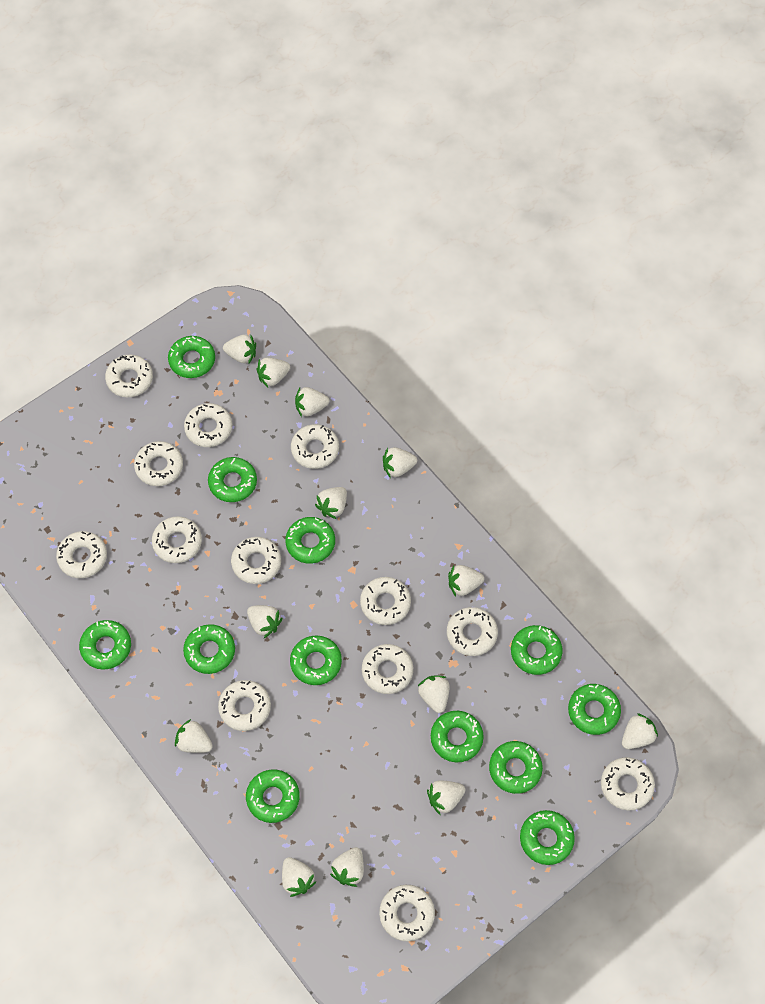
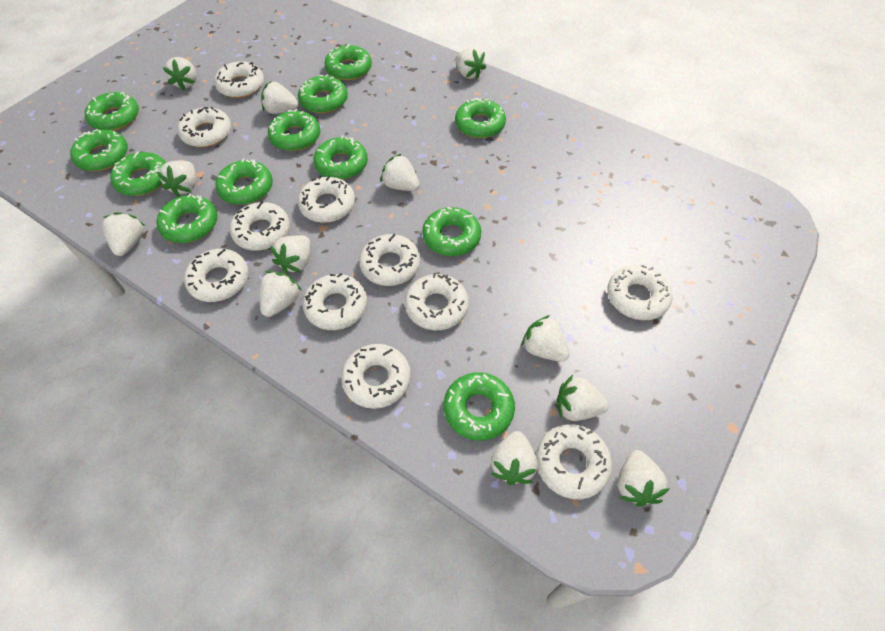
white donut: [56,531,107,578] [105,354,153,397] [134,441,183,486] [152,516,202,563] [184,403,232,447] [218,680,271,731] [231,537,281,584] [291,424,339,469] [360,577,411,625] [362,644,413,694] [379,885,435,941] [447,607,498,656] [601,757,655,810] = 13 -> [178,107,231,147] [184,249,249,302] [214,61,264,98] [230,201,290,251] [298,176,355,223] [303,273,367,330] [341,344,411,409] [359,234,420,286] [405,273,469,330] [536,424,612,499] [607,265,673,320] = 11
white strawberry: [175,719,213,753] [223,334,256,363] [247,605,282,638] [256,357,290,387] [282,857,316,897] [295,387,329,417] [315,487,347,519] [330,847,364,887] [383,447,417,478] [418,676,450,713] [427,780,465,815] [448,565,484,597] [622,713,658,749] = 13 -> [102,212,145,256] [157,160,196,197] [163,57,197,90] [260,271,302,317] [261,81,299,114] [270,235,310,274] [381,154,420,191] [455,47,486,79] [491,431,538,485] [521,315,569,362] [556,375,609,421] [617,450,670,506] = 12

